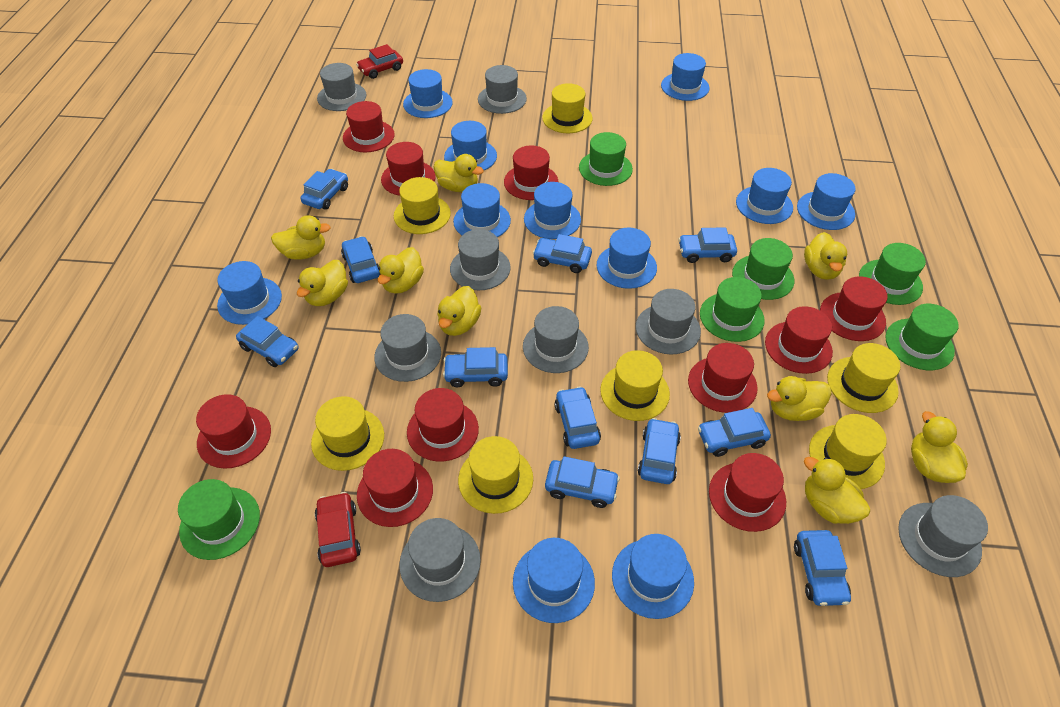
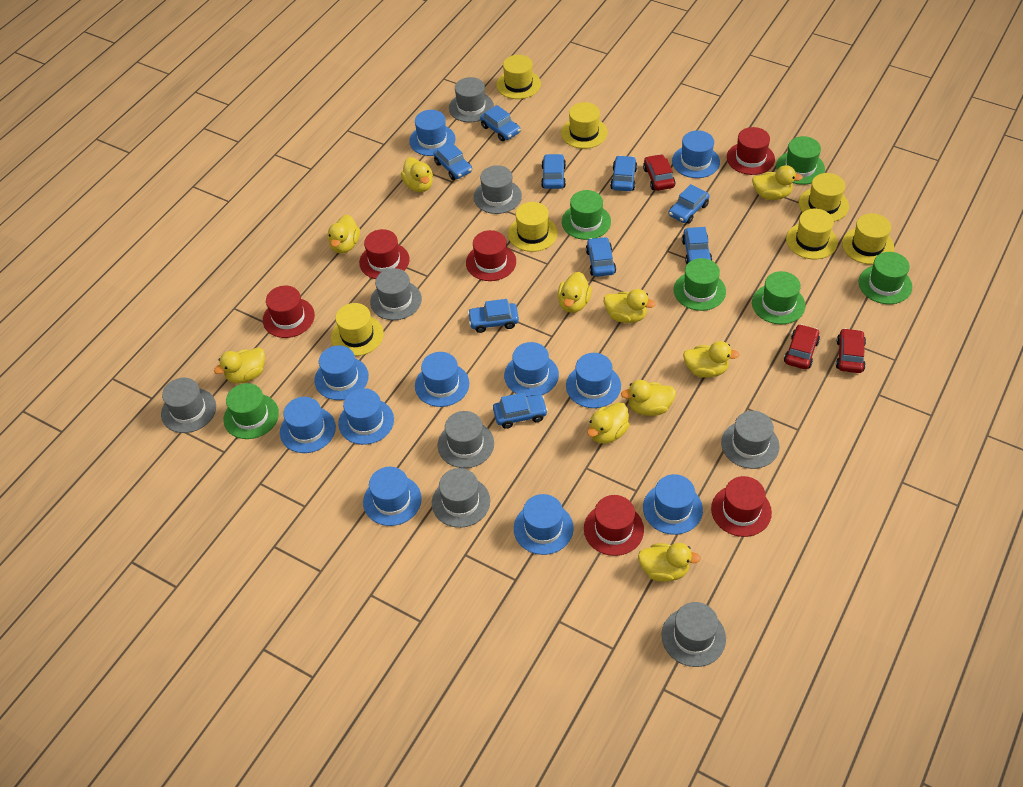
blue car: [236,316,299,367] [300,169,348,210] [341,236,381,283] [443,347,508,387] [533,234,592,273] [545,456,620,508] [555,386,601,449] [638,418,681,484] [678,227,737,263] [698,408,771,457] [794,530,851,606] = 11 -> [434,142,472,180] [468,299,519,333] [480,105,521,141] [493,393,548,429] [541,154,566,189] [586,237,616,277] [610,155,637,191] [668,184,709,224] [682,227,712,264] = 9
red car: [315,492,361,567] [356,44,403,79] = 2 -> [643,154,675,191] [784,324,820,369] [836,328,866,373] = 3
red hat: [196,394,271,469] [343,101,395,152] [357,449,433,527] [381,142,436,196] [407,388,479,462] [504,145,558,200] [688,343,758,413] [709,453,786,532] [765,306,833,374] [820,276,888,341] = 10 -> [263,286,315,338] [359,229,410,279] [466,230,516,281] [584,495,644,556] [711,476,772,537] [727,127,775,175] = 6
yellow duck: [271,215,331,260] [297,260,348,306] [378,247,424,294] [434,154,484,192] [437,286,482,336] [767,376,832,421] [804,232,847,280] [804,457,870,524] [911,411,968,483] = 9 -> [214,347,265,383] [327,215,360,253] [401,157,433,192] [557,272,592,313] [587,402,630,444] [604,289,655,323] [621,380,676,416] [638,543,701,582] [683,341,739,378] [752,165,803,200] = 10

